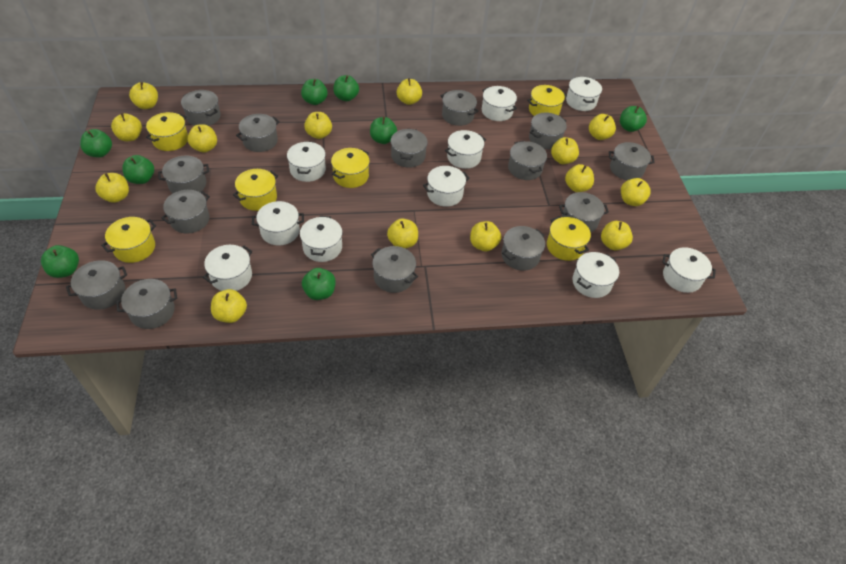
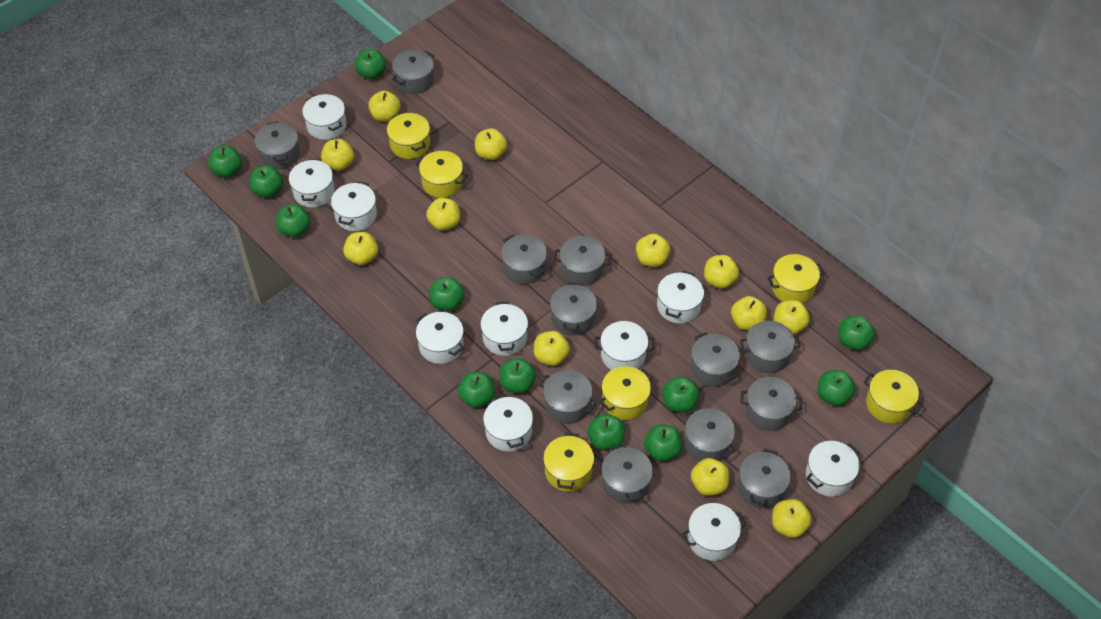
green apple: [41,245,79,278] [80,129,112,158] [122,155,154,184] [301,79,328,105] [302,268,335,300] [333,75,359,101] [370,117,397,144] [620,106,647,132] = 8 -> [208,146,242,178] [249,165,283,198] [276,204,311,237] [355,49,386,79] [429,277,465,311] [458,372,495,408] [499,358,536,394] [587,414,625,450] [644,424,682,462] [662,377,700,412] [818,370,855,406] [838,316,875,350] = 12
grey pot: [66,260,127,310] [116,279,177,329] [158,156,209,193] [161,190,210,234] [181,90,221,126] [236,114,280,152] [371,246,418,293] [390,128,428,168] [441,90,479,126] [501,226,545,271] [508,141,547,180] [529,112,567,149] [559,192,609,232] [609,142,655,180] = 14 -> [254,121,300,169] [392,50,434,94] [501,234,547,284] [539,370,597,424] [550,282,597,336] [554,236,611,286] [602,444,653,504] [684,408,735,461] [691,332,740,387] [738,449,791,508] [740,321,800,373] [741,377,802,431] = 12
yellow apple: [95,173,129,203] [111,113,142,141] [129,82,158,109] [187,124,217,152] [211,289,247,323] [304,112,332,139] [387,219,418,249] [397,78,422,105] [470,221,501,251] [551,137,579,164] [565,164,594,192] [589,114,616,140] [601,221,633,250] [621,178,651,206] = 14 -> [321,139,354,171] [343,232,378,265] [368,91,401,122] [426,198,460,231] [475,128,507,160] [534,331,570,366] [636,234,670,267] [691,458,729,496] [704,255,739,289] [731,296,767,330] [772,499,812,538] [774,300,810,334] = 12

